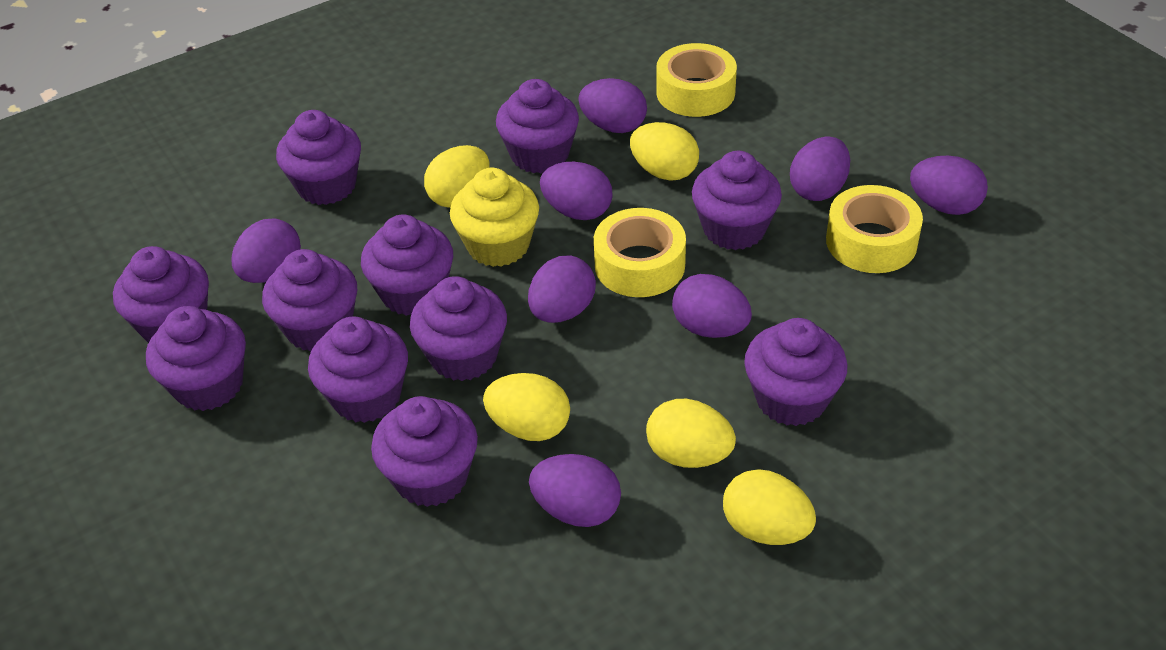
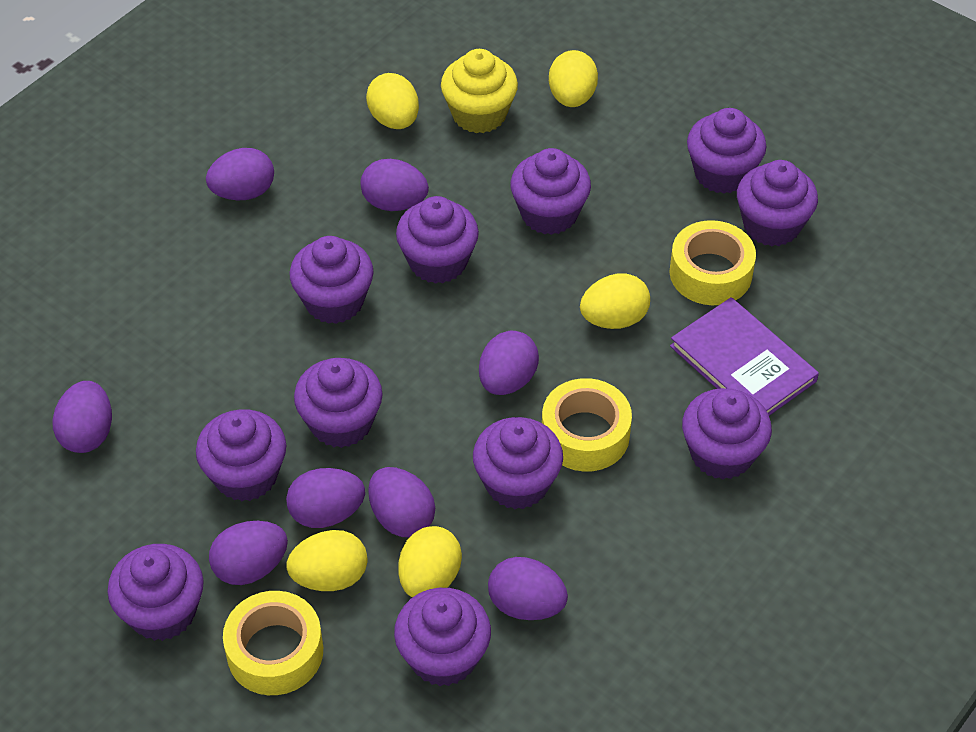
purple book: none = 0 -> [670,297,819,416] = 1

